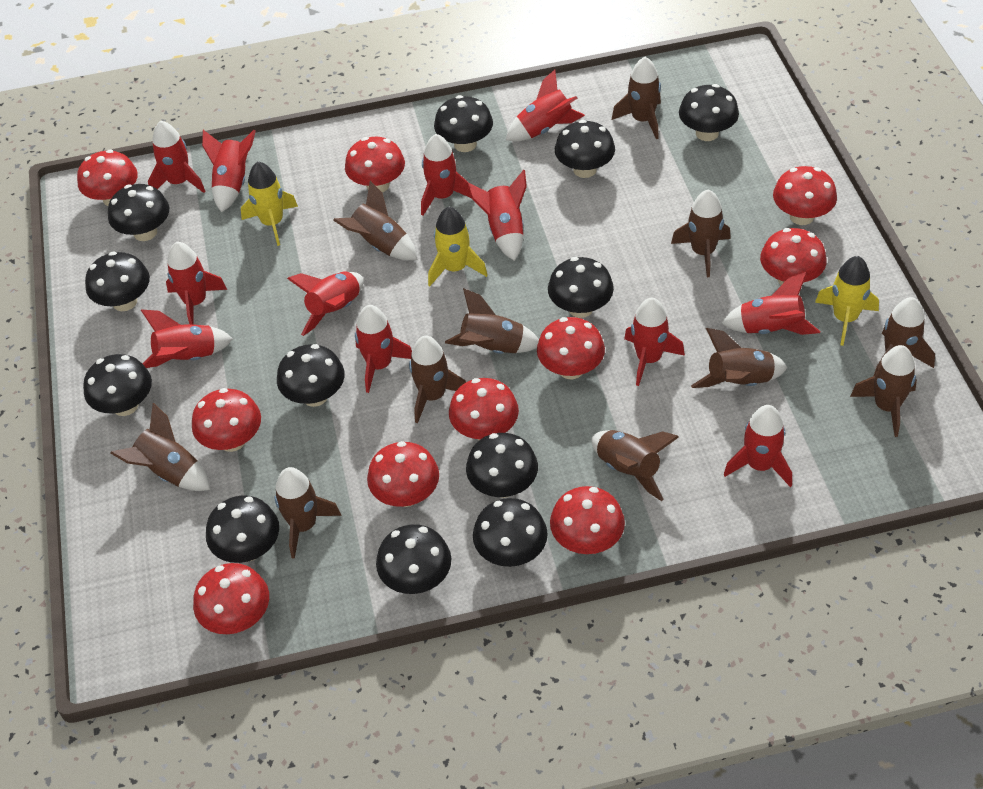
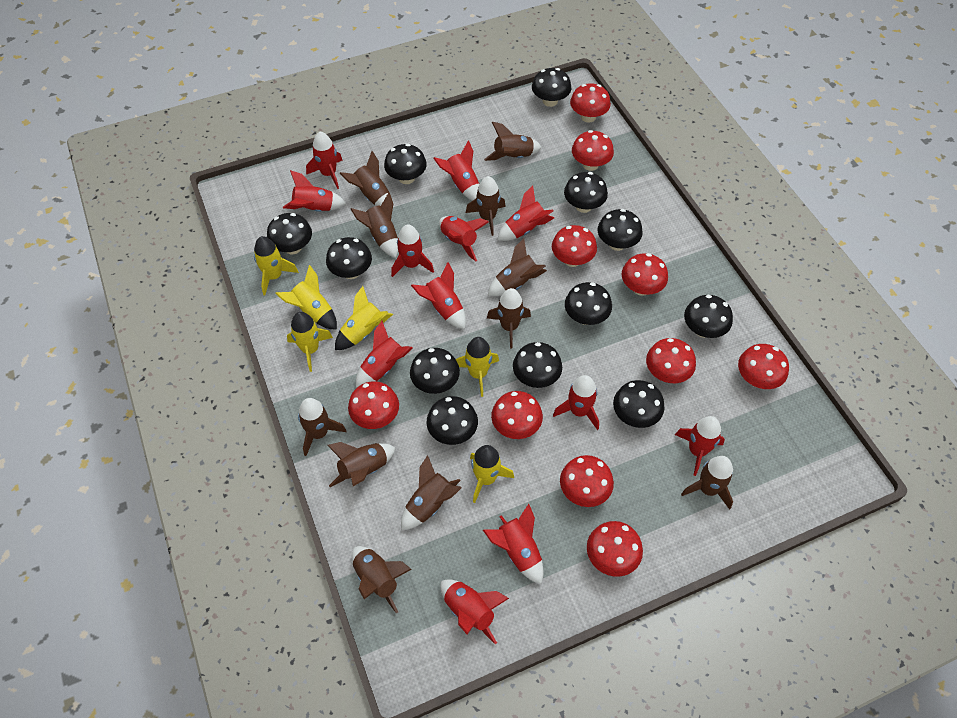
yellow rocket: [241,162,298,246] [428,207,488,286] [815,256,879,346] = 3 -> [254,236,299,295] [275,265,337,330] [287,312,333,372] [335,286,393,350] [456,337,499,397] [470,445,514,503] = 6

